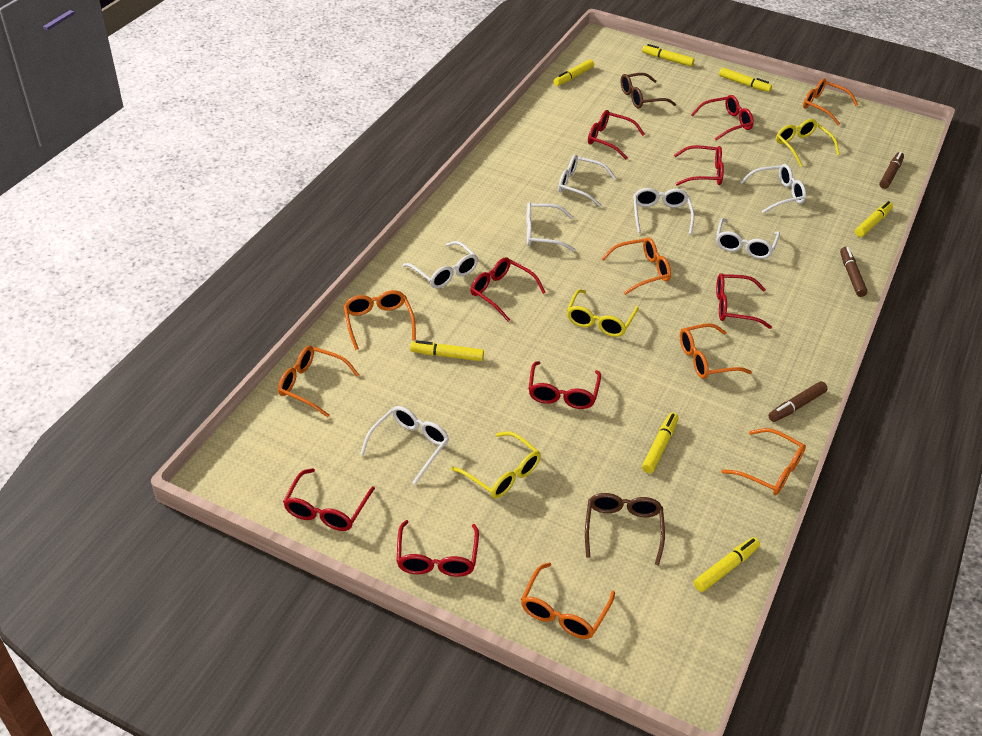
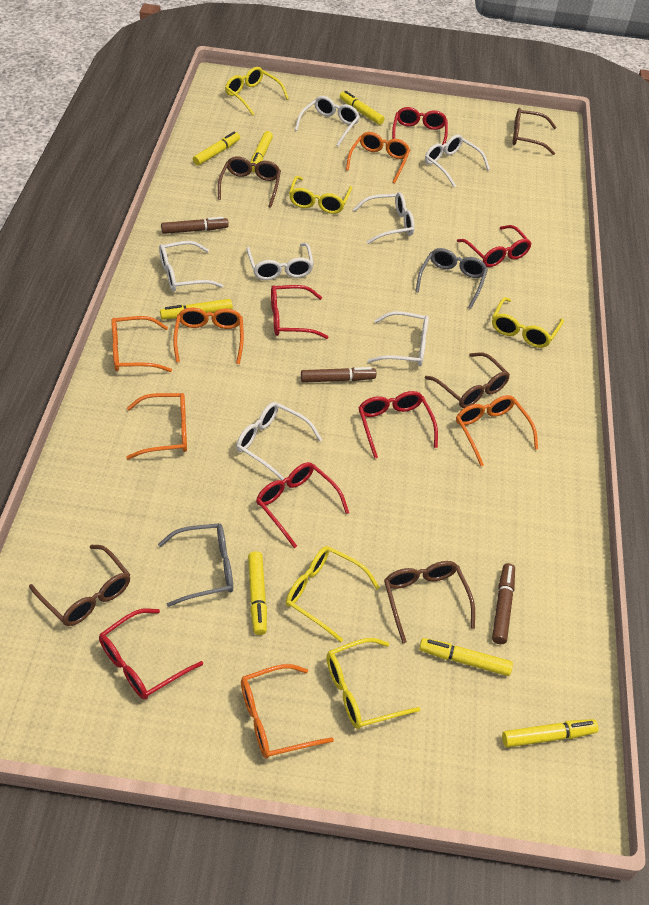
brown glasses: [585,493,665,566] [621,73,676,109] = 2 -> [29,545,130,626] [218,156,281,208] [384,561,475,643] [425,352,510,408] [512,108,557,155] = 5
grey glasses: none = 0 -> [158,523,233,607] [416,248,488,309] = 2
orange glasses: [278,346,359,417] [344,290,416,350] [521,563,615,639] [601,237,671,295] [680,323,752,379] [721,428,806,495] [803,78,858,125] = 7 -> [111,316,172,372] [126,393,187,459] [173,307,244,364] [241,664,334,759] [346,132,410,184] [456,395,538,466] = 6
red glasses: [283,468,375,531] [397,520,479,577] [470,257,546,322] [528,361,601,409] [588,110,645,159] [674,145,724,185] [691,95,754,141] [716,273,772,329] = 8 -> [99,608,203,699] [256,462,349,548] [271,285,328,339] [358,391,438,459] [392,107,448,145] [457,225,532,267] = 6
yellow glasses: [451,431,541,498] [567,289,639,337] [776,119,840,167] = 3 -> [225,67,289,116] [286,546,380,642] [289,176,352,214] [327,638,420,729] [492,297,564,348] = 5

